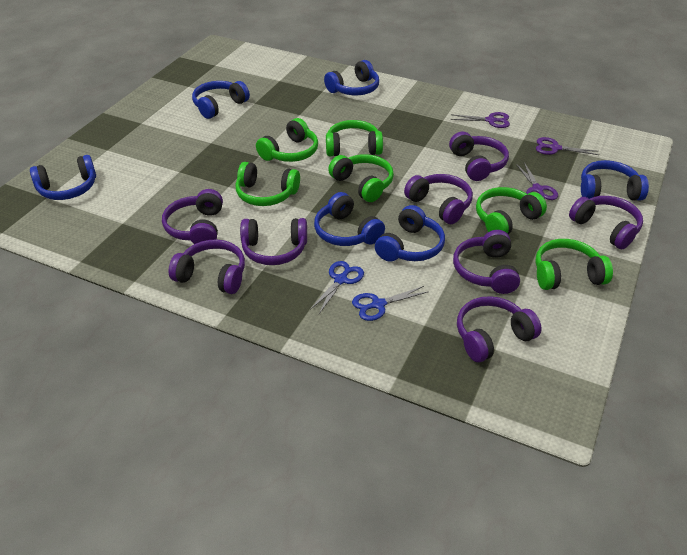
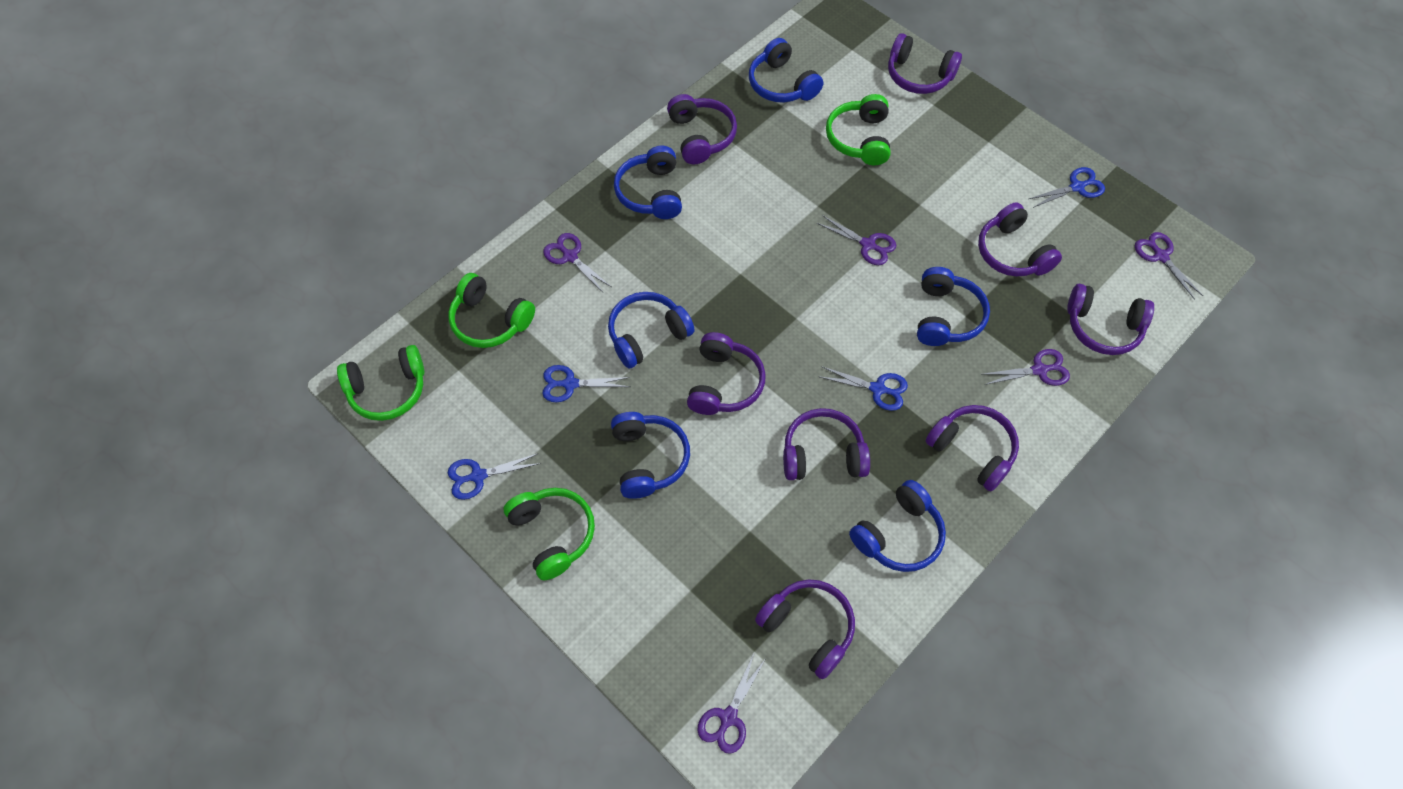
blue scissors: [310,261,364,314] [352,286,429,321] = 2 -> [448,454,541,500] [542,365,631,402] [818,366,908,411] [1029,167,1105,208] = 4
green headphones: [236,162,300,206] [256,118,318,162] [326,120,383,156] [328,154,394,202] [476,187,547,234] [535,239,613,290] = 6 -> [337,345,424,421] [448,273,535,348] [504,488,595,580] [826,94,891,165] = 4
purple scissors: [451,112,510,128] [516,163,558,200] [536,137,599,155] = 3 -> [543,233,611,292] [697,654,765,754] [817,215,896,265] [984,349,1070,386] [1135,232,1203,300] = 5

